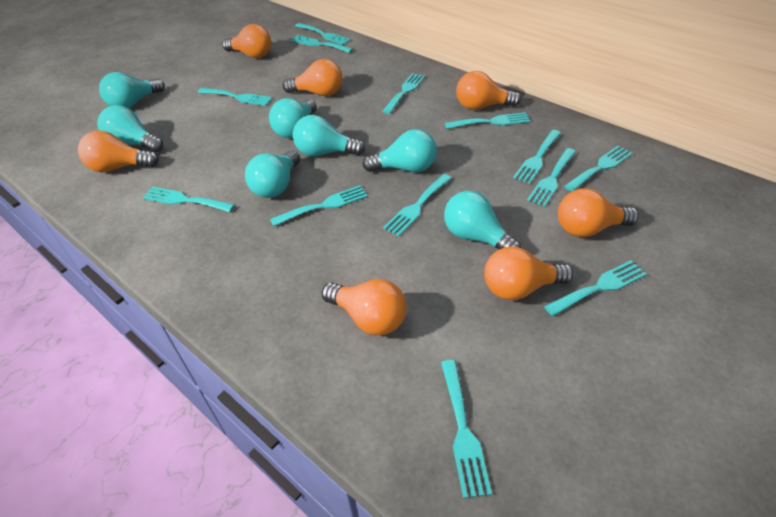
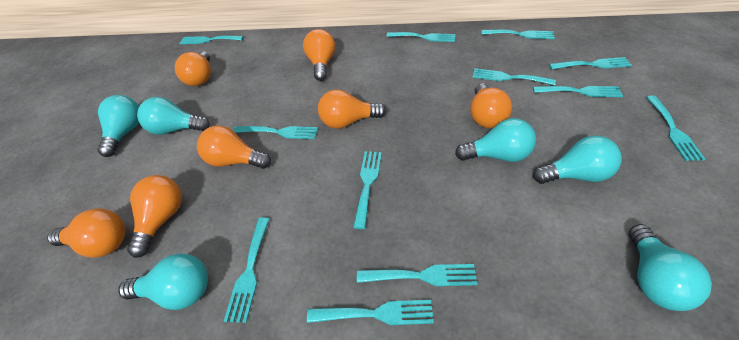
turquoise fork: [142,187,235,212] [198,88,272,106] [270,185,368,226] [290,35,353,53] [295,23,351,45] [382,73,425,114] [383,174,452,236] [441,360,492,498] [445,112,530,129] [513,130,561,184] [527,148,576,207] [544,260,646,316] [564,146,633,192] = 13 -> [179,35,244,44] [224,217,269,323] [233,126,318,139] [307,300,434,325] [353,151,382,229] [357,264,478,286] [387,32,455,42] [472,68,556,85] [482,29,555,39] [533,86,623,97] [549,57,632,69] [646,95,705,161] = 12
turquoise light bulb: [97,105,163,153] [99,72,165,108] [245,150,300,198] [269,98,317,138] [292,115,365,156] [362,129,437,172] [444,191,521,250] = 7 -> [97,95,139,157] [118,253,208,310] [137,97,210,135] [455,118,536,162] [533,136,622,184] [629,224,712,311] = 6

